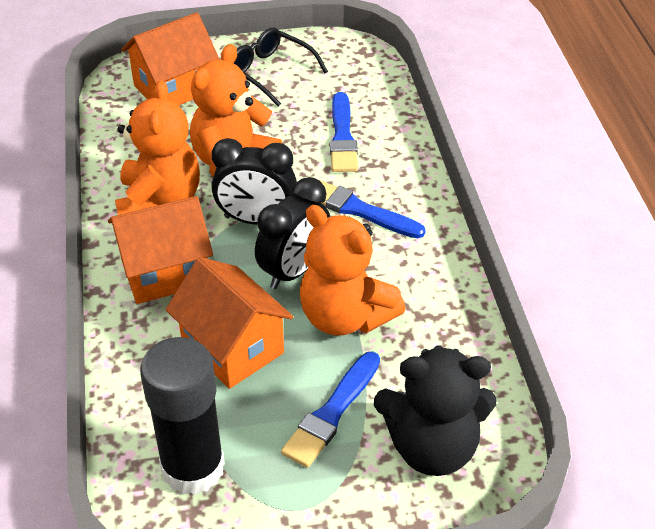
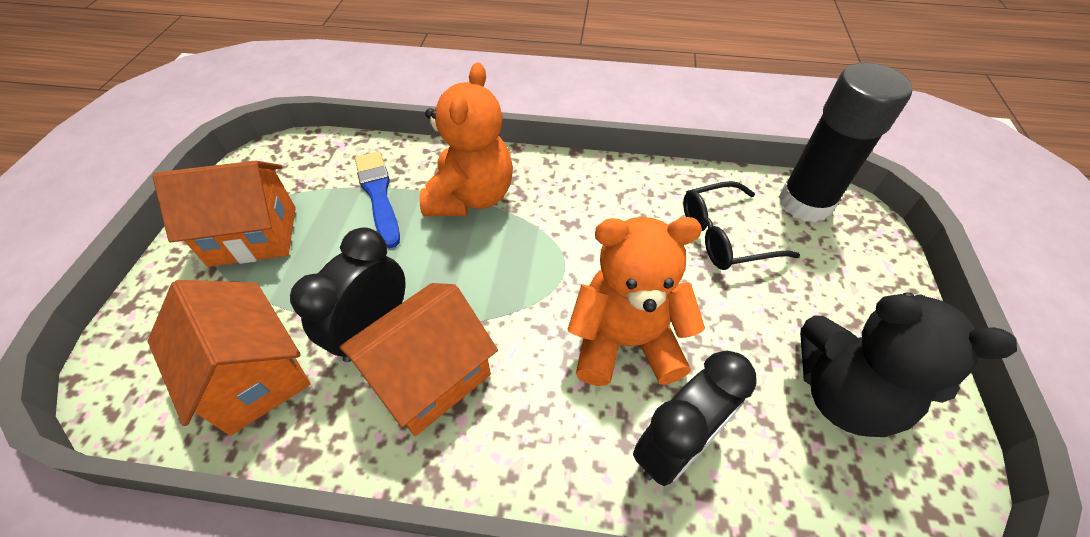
blue brush: [281,351,380,468] [319,180,426,238] [330,92,358,172] = 3 -> [355,151,400,248] = 1
orange teddy bear: [115,80,200,215] [190,44,282,177] [300,205,406,335] = 3 -> [420,62,513,216] [568,217,705,386] = 2

